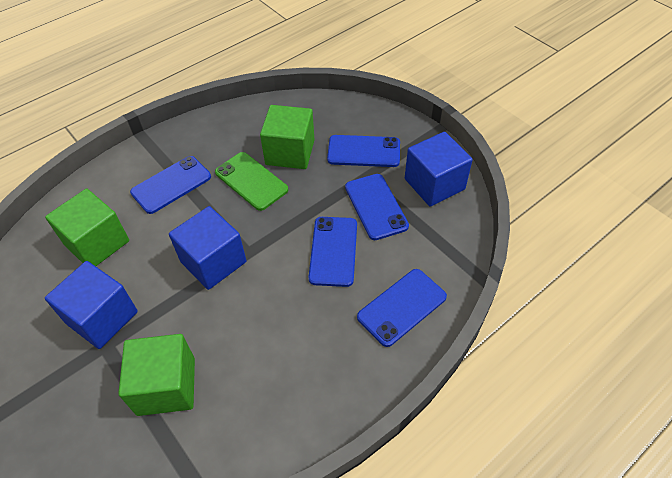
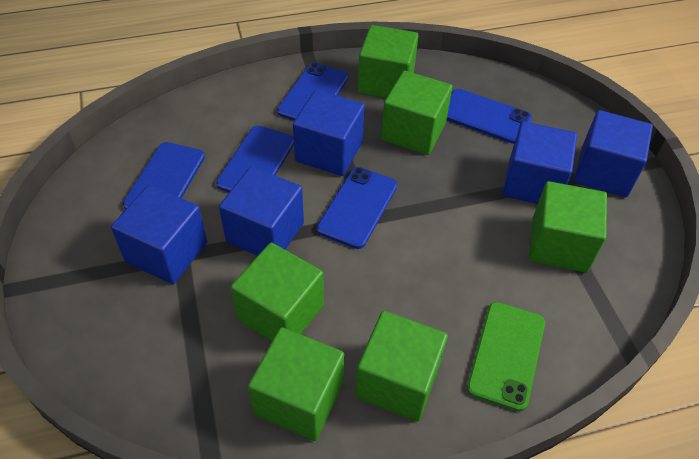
blue cube: [45,261,138,349] [169,206,246,290] [405,132,473,207] = 3 -> [111,185,207,284] [219,166,304,256] [293,90,365,176] [503,121,577,204] [574,110,653,197] = 5
green cube: [45,189,129,266] [118,334,195,416] [260,105,315,169] = 3 -> [231,243,324,341] [248,327,345,441] [355,311,448,421] [358,25,419,98] [381,71,452,155] [529,181,607,273] = 6

